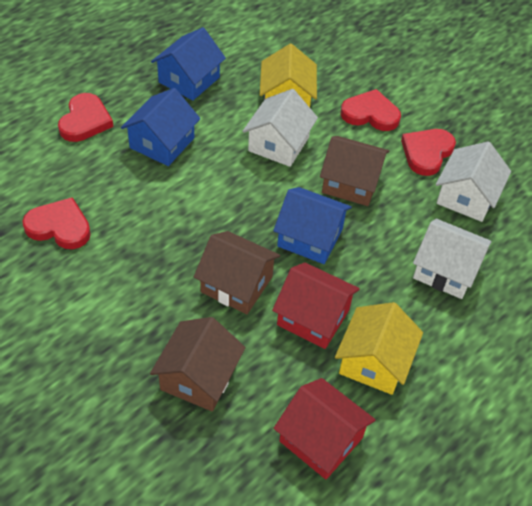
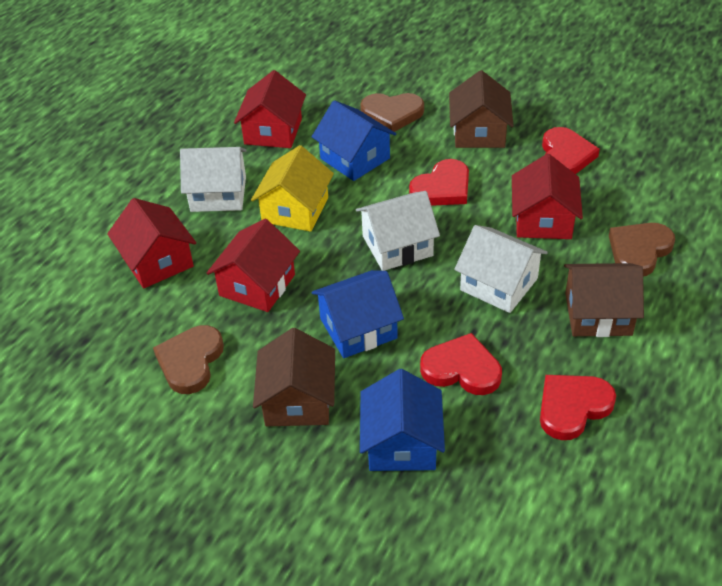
brown heart: none = 0 -> [153,325,224,394] [360,93,424,132] [609,223,675,277] = 3
red house: [272,262,360,349] [274,378,376,479] = 2 -> [107,198,196,288] [207,219,300,312] [234,70,306,148] [512,154,583,239] = 4
yellow house: [260,44,317,107] [335,302,423,395] = 2 -> [251,145,334,232] = 1

